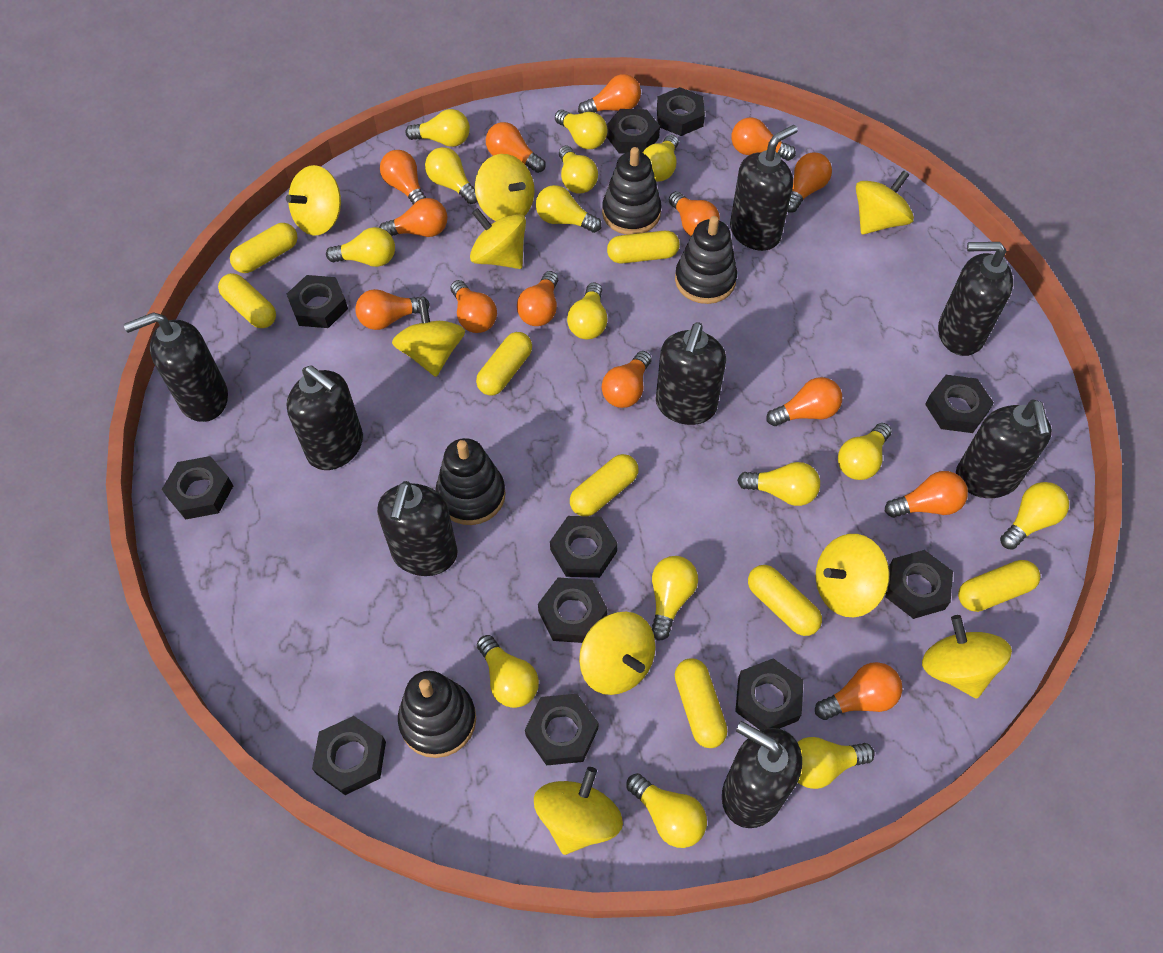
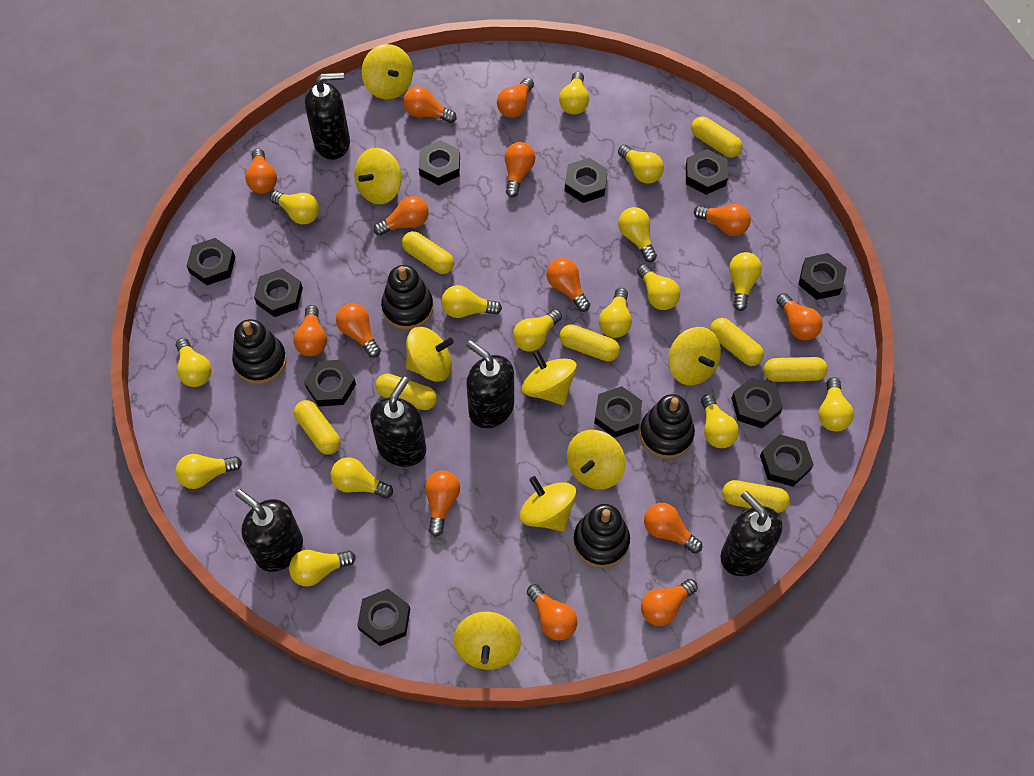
black soap dispenser: [124,312,228,422] [287,365,363,470] [377,481,458,576] [656,322,726,425] [722,721,802,828] [730,125,798,251] [938,242,1013,356] [956,399,1052,498] = 8 -> [235,489,303,572] [305,73,350,160] [370,376,426,467] [466,340,514,428] [721,491,782,576] = 5
yellow spinning top: [286,165,341,235] [392,299,465,377] [470,208,526,269] [475,154,535,221] [534,767,623,855] [579,612,655,695] [816,534,889,617] [856,170,914,234] [922,615,1012,699] = 9 -> [354,148,402,204] [362,44,413,100] [406,327,454,382] [454,612,521,670] [520,476,576,532] [522,349,577,405] [567,430,626,490] [668,327,721,385] = 8

